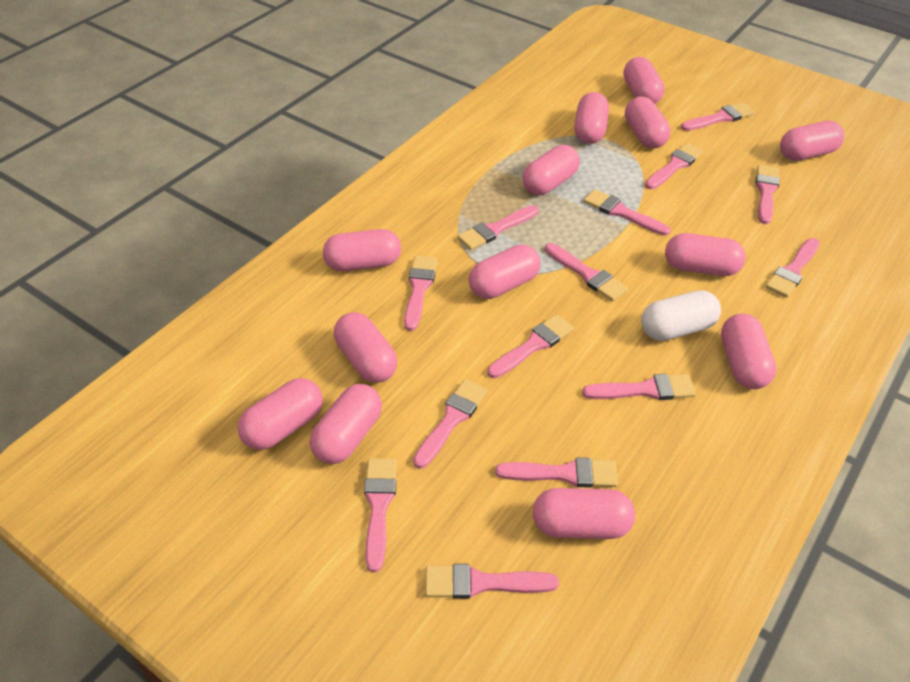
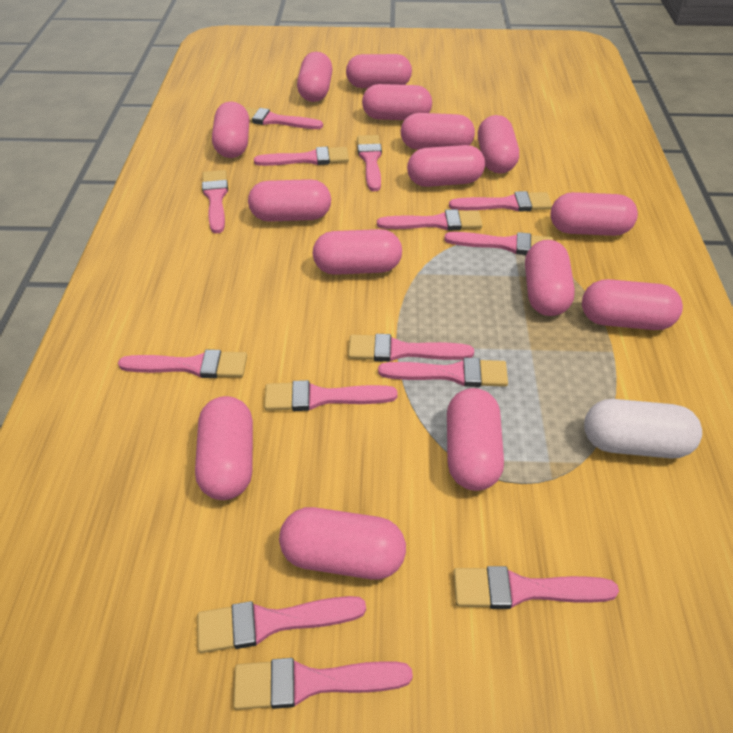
pink capsule: [237,378,323,450] [310,384,382,464] [323,229,401,271] [334,312,397,383] [469,245,541,299] [522,145,580,195] [533,488,635,539] [574,92,609,144] [624,57,664,104] [625,96,671,148] [665,233,746,276] [721,314,776,389] [780,121,844,161] = 13 -> [195,396,253,500] [212,101,250,158] [248,179,331,222] [279,507,406,579] [297,52,333,102] [313,229,402,275] [346,54,412,88] [362,84,432,120] [401,113,475,150] [407,145,485,187] [447,388,504,491] [478,115,519,174] [525,240,575,316] [550,192,638,236] [582,279,683,330] = 15

